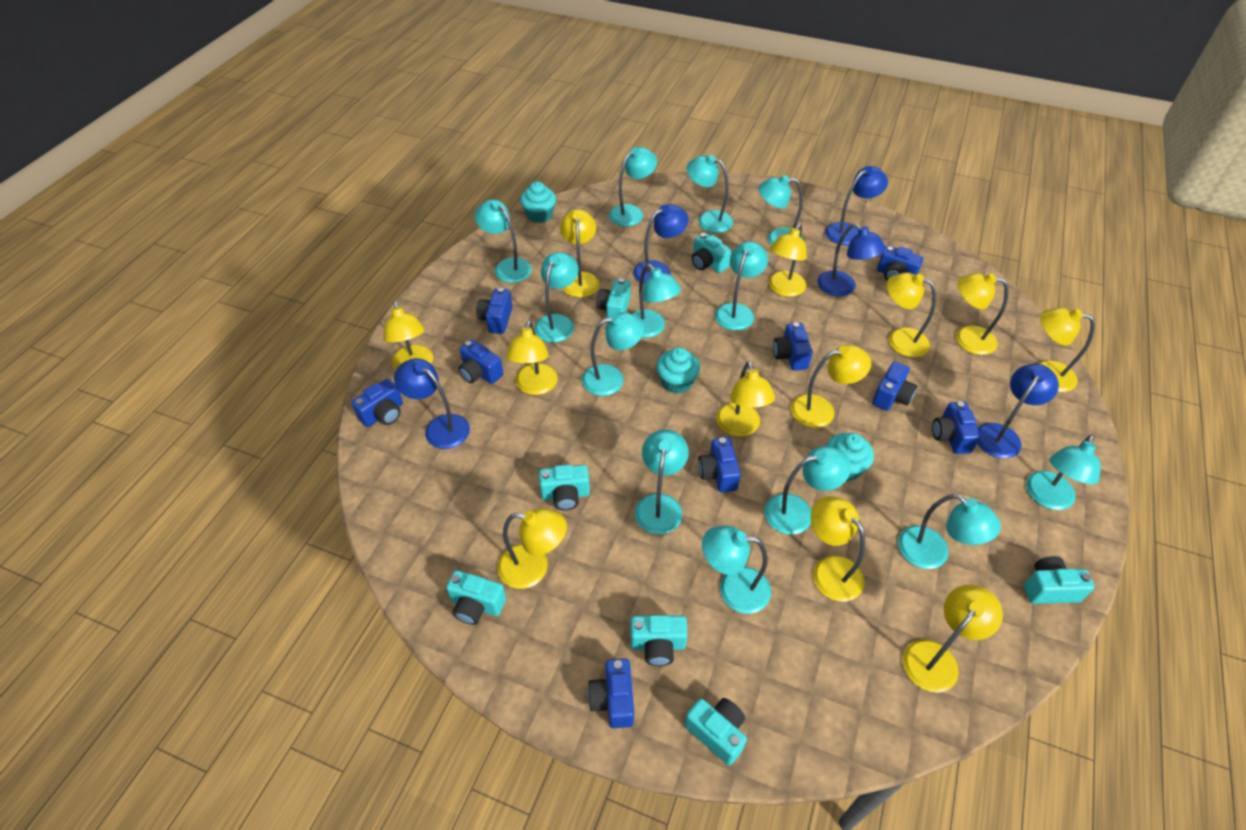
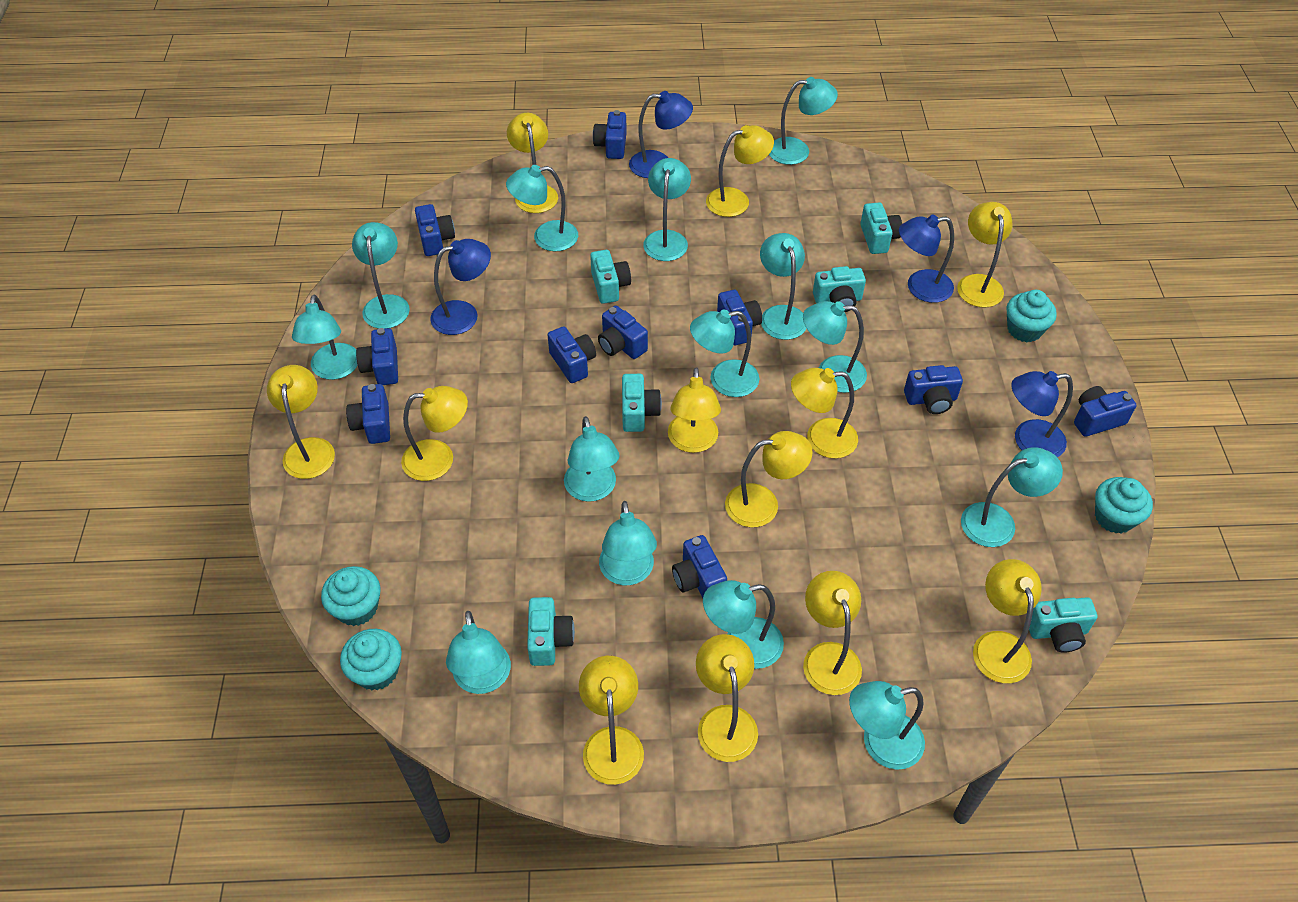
blue camera: [351,379,403,427] [458,339,503,384] [476,288,513,334] [588,658,634,728] [698,437,741,492] [773,322,813,371] [872,361,917,411] [877,246,923,281] [932,401,981,454] = 9 -> [346,384,390,444] [356,328,398,385] [415,204,455,256] [547,326,596,383] [593,110,627,159] [598,306,648,359] [672,535,727,598] [717,290,762,345] [904,365,963,414] [1074,386,1137,437] = 10
blue lamp: [394,358,470,449] [633,204,689,284] [817,223,886,296] [825,166,888,245] [977,364,1059,459] = 5 -> [430,239,491,335] [629,91,693,178] [899,215,954,303] [1011,371,1073,457] = 4
turquoise camera: [446,570,506,625] [539,464,590,511] [596,278,630,318] [630,615,688,666] [685,698,747,765] [692,233,731,273] [1024,556,1095,604] = 7 -> [527,597,575,666] [590,250,631,304] [622,374,662,432] [813,266,866,312] [861,203,902,254] [1029,597,1097,653] = 6
turquoise cupcake: [520,181,556,223] [656,347,700,394] [826,433,874,482] = 3 -> [321,566,381,626] [340,629,402,690] [1006,290,1057,342] [1095,477,1153,533] = 4
turquoise lamp: [474,200,532,283] [534,252,578,342] [582,312,644,396] [609,147,657,226] [632,264,681,338] [635,429,689,534] [687,155,733,233] [702,526,771,614] [715,241,768,331] [758,175,804,245] [764,446,851,535] [898,494,1001,569] [1026,434,1101,510] = 13 -> [292,295,358,380] [352,222,410,329] [446,611,511,694] [506,165,578,251] [564,416,619,502] [599,501,657,585] [643,158,691,261] [690,309,760,397] [703,580,784,669] [760,233,806,340] [769,77,838,165] [803,301,867,393] [849,681,925,770] [961,447,1063,547] = 14

